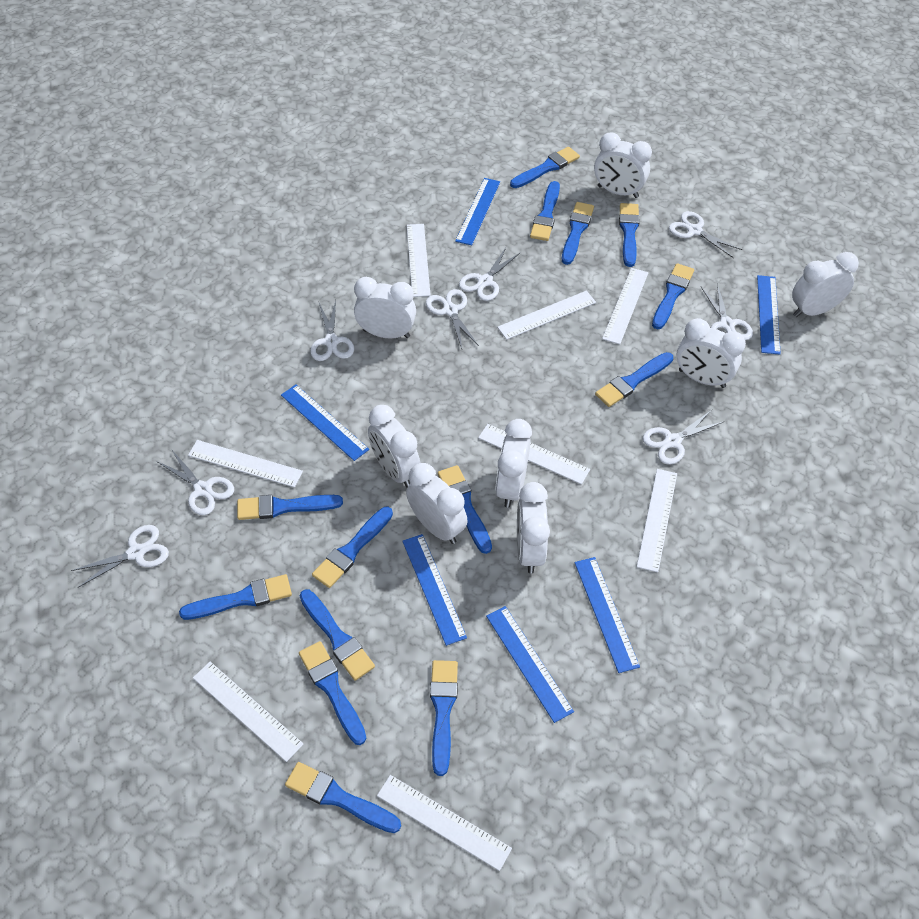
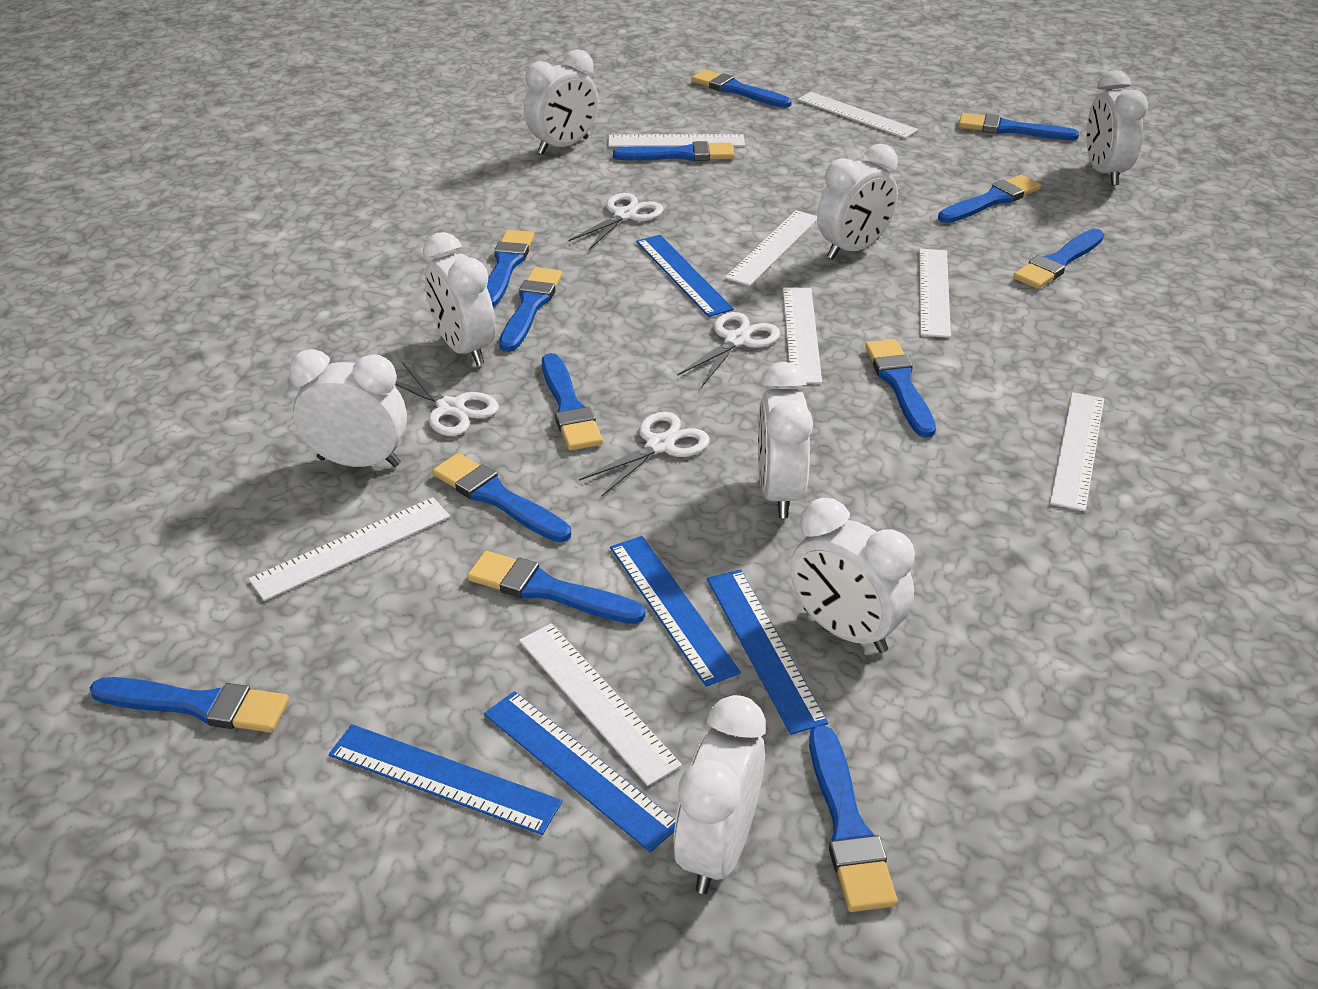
blue brush: [179,574,292,620] [237,495,343,520] [285,762,401,833] [299,641,366,745] [300,589,375,681] [312,507,393,588] [430,660,458,776] [438,465,492,554] [510,147,580,188] [530,181,560,241] [562,202,594,265] [595,352,673,407] [619,203,640,267] [652,263,694,329] = 14 -> [90,677,289,733] [433,453,571,542] [467,551,645,624] [487,230,534,307] [499,267,562,352] [542,353,603,450] [613,141,734,161] [691,69,792,108] [809,725,898,912] [865,339,936,438] [938,175,1041,223] [958,113,1079,140] [1013,229,1104,289] = 13
blue ruler: [281,385,369,461] [402,534,467,646] [455,178,500,246] [486,606,574,723] [575,557,640,673] [757,275,781,355] = 6 -> [329,724,562,835] [484,691,676,853] [610,536,741,687] [636,235,734,317] [707,569,828,735] = 5
white scissors: [71,525,169,588] [156,449,234,515] [310,300,354,361] [426,289,479,349] [459,248,520,301] [643,410,725,465] [669,211,743,258] [701,284,753,340] = 8 -> [395,362,499,436] [568,193,663,250] [579,412,710,496] [677,312,780,386] = 4

